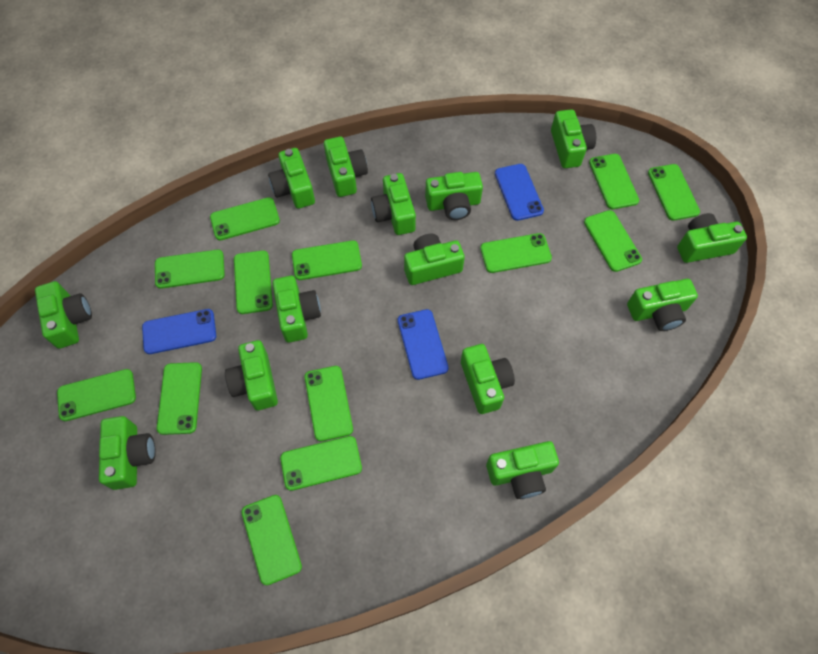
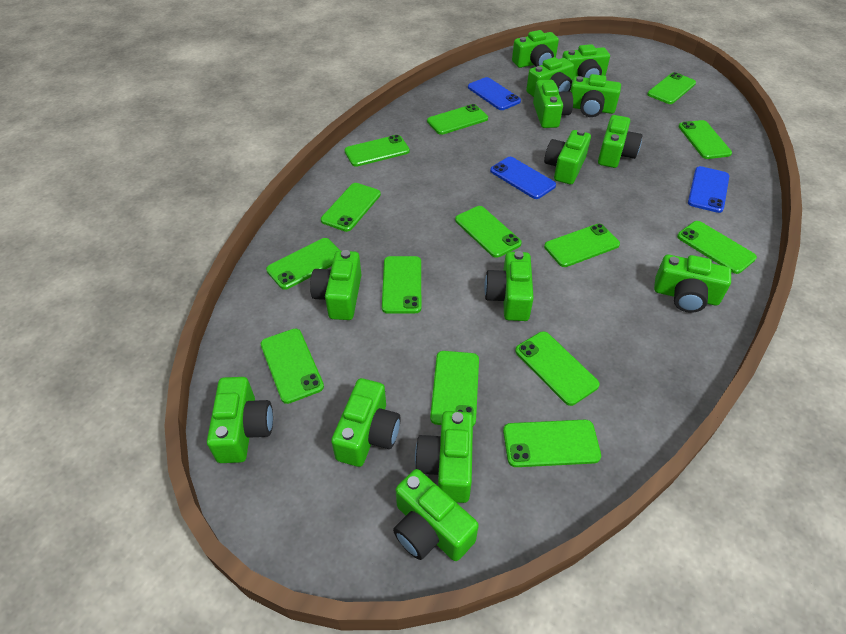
green phone: [57,369,136,421] [155,250,225,289] [157,362,202,435] [210,197,280,240] [234,250,273,314] [242,495,302,585] [280,436,362,491] [292,240,362,280] [305,366,353,441] [480,233,552,273] [584,210,642,272] [589,154,639,209] [648,164,700,221] = 13 -> [260,329,324,404] [266,238,341,290] [321,183,381,232] [344,135,410,167] [382,256,421,314] [427,104,488,135] [430,351,479,426] [455,206,522,258] [503,420,601,467] [515,331,600,406] [544,224,620,267] [647,72,696,104] [677,221,757,274] [679,120,732,159] = 14

